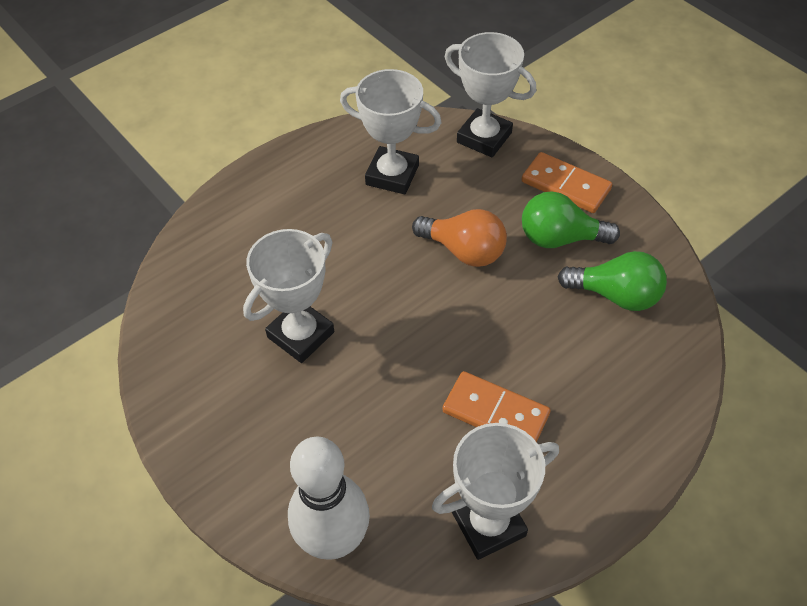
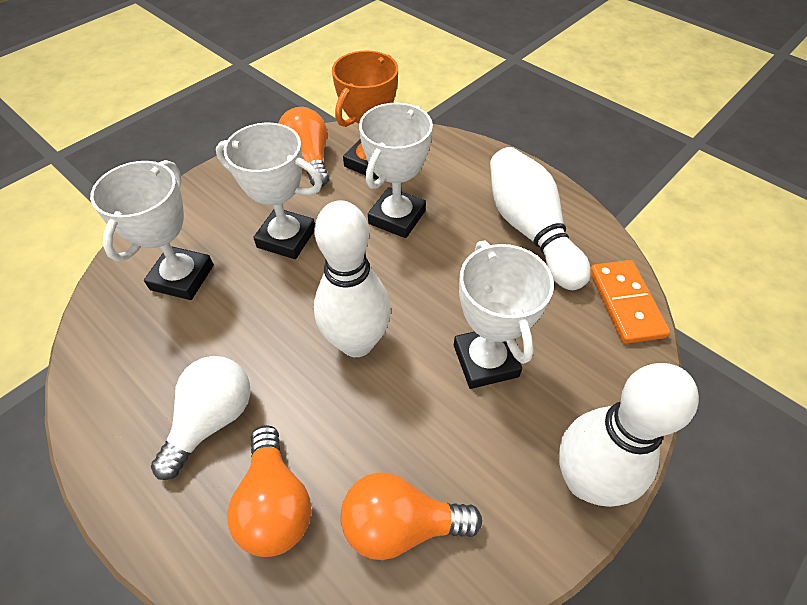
green light bulb: [522,191,620,248] [558,251,667,311] = 2 -> none = 0
orange domino: [443,371,550,442] [522,152,612,213] = 2 -> [590,260,670,344] = 1
orange light bulb: [412,209,507,267] = 1 -> [227,425,311,557] [278,107,329,187] [341,472,482,560] = 3
orange trophy: none = 0 -> [332,51,398,180] = 1
white bowling pin: [288,437,370,560] = 1 -> [314,200,391,357] [490,147,591,290] [559,363,699,507] = 3
white light bulb: none = 0 -> [151,356,250,480] = 1

